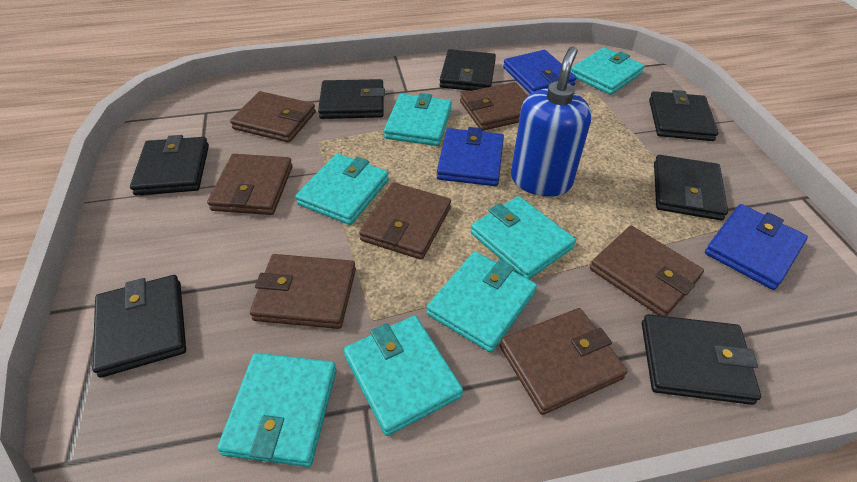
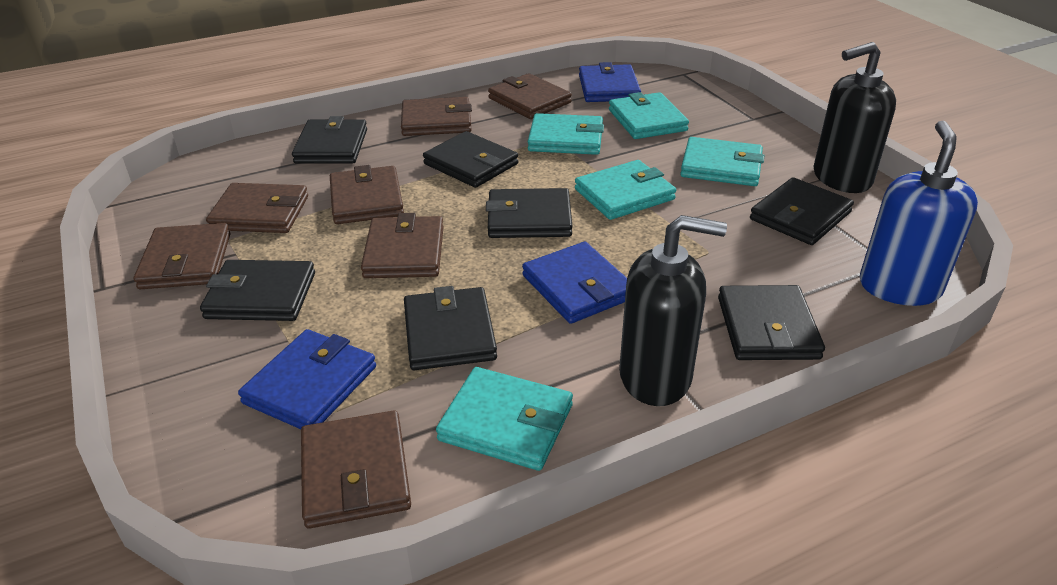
black soap dispenser: none = 0 -> [619,215,727,406] [813,42,896,193] = 2
turquoise wallet: [217,353,336,467] [295,154,389,225] [344,316,463,436] [384,93,452,146] [426,252,537,352] [471,196,576,279] [571,47,645,95] = 7 -> [436,367,573,471] [528,113,604,155] [575,160,676,220] [609,92,689,139] [680,137,764,186] = 5

